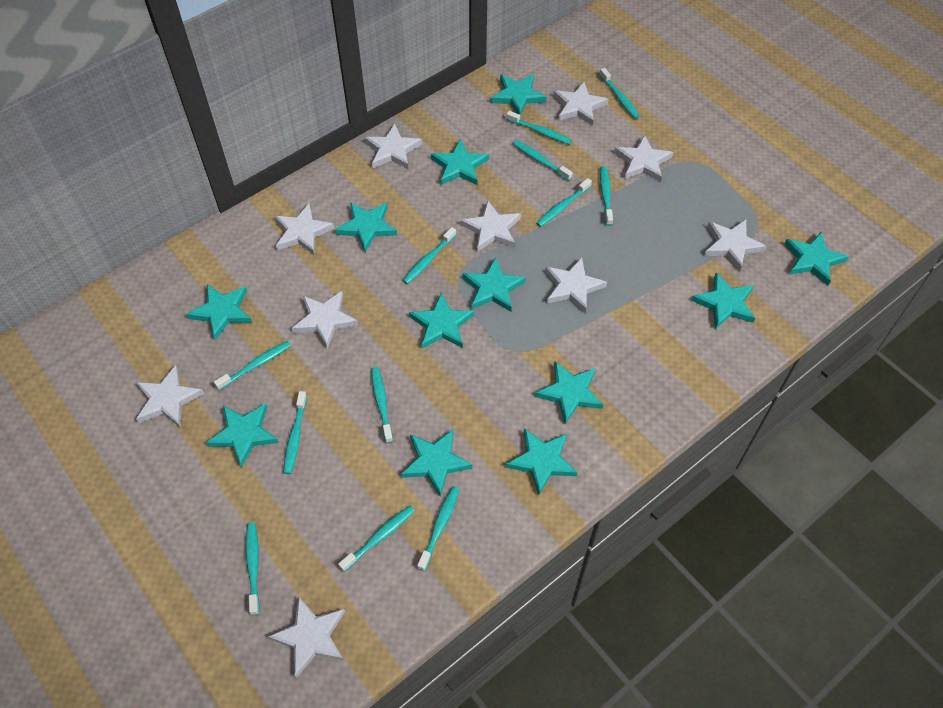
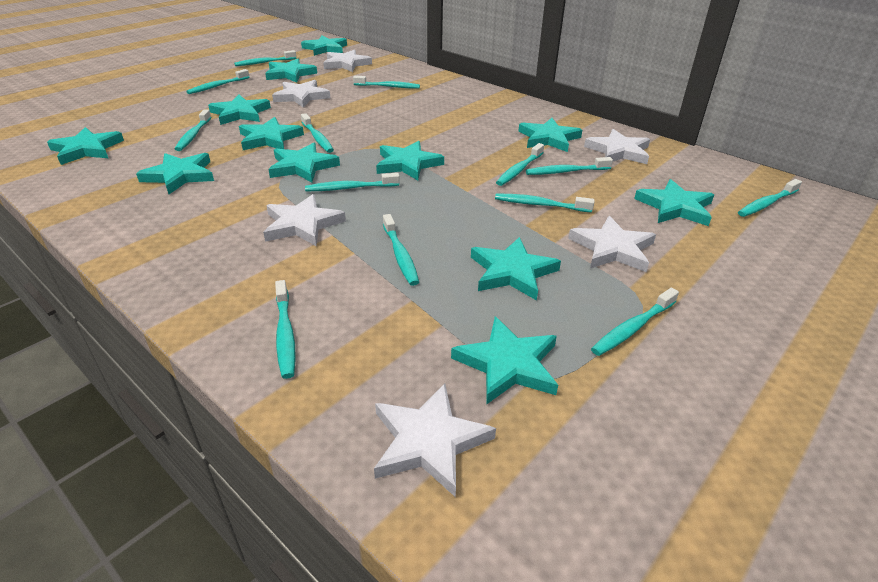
turquoise toothbrush: [214,341,291,390] [246,523,260,615] [283,391,307,474] [338,506,415,572] [371,367,393,443] [403,227,456,284] [417,486,460,571] [506,111,572,145] [513,140,573,181] [536,178,592,227] [599,68,640,119] [600,166,613,226] = 12 -> [175,109,211,151] [186,69,250,94] [234,50,296,66] [275,280,296,379] [301,113,334,153] [305,173,400,191] [353,76,420,88] [383,214,419,286] [495,194,595,212] [496,143,544,186] [526,157,613,175] [591,288,679,356] [738,179,802,217] = 13
white star: [136,365,204,427] [268,597,345,678] [274,204,335,255] [292,291,358,348] [364,124,422,169] [461,201,521,252] [545,257,607,313] [553,82,609,126] [614,135,673,182] [704,219,767,271] = 10 -> [263,194,346,246] [272,80,330,108] [323,49,372,72] [374,383,496,497] [568,216,656,272] [584,129,650,164] = 6

